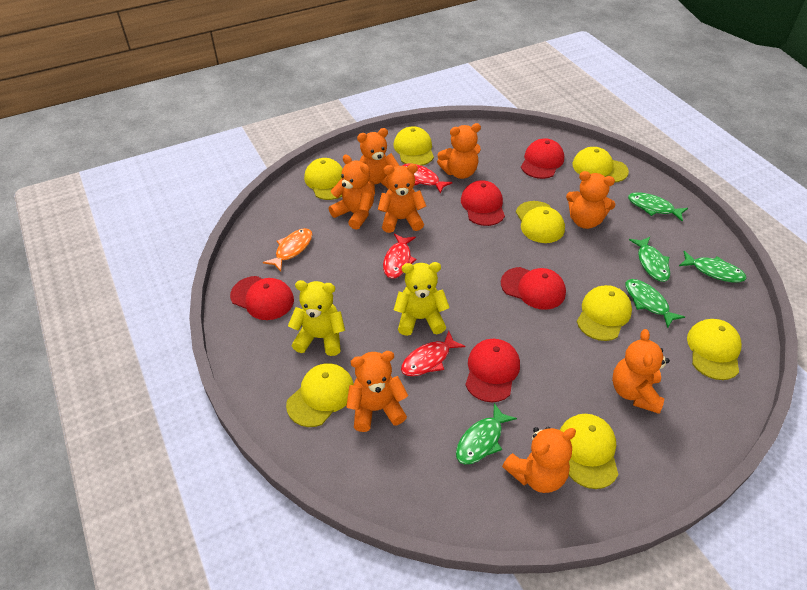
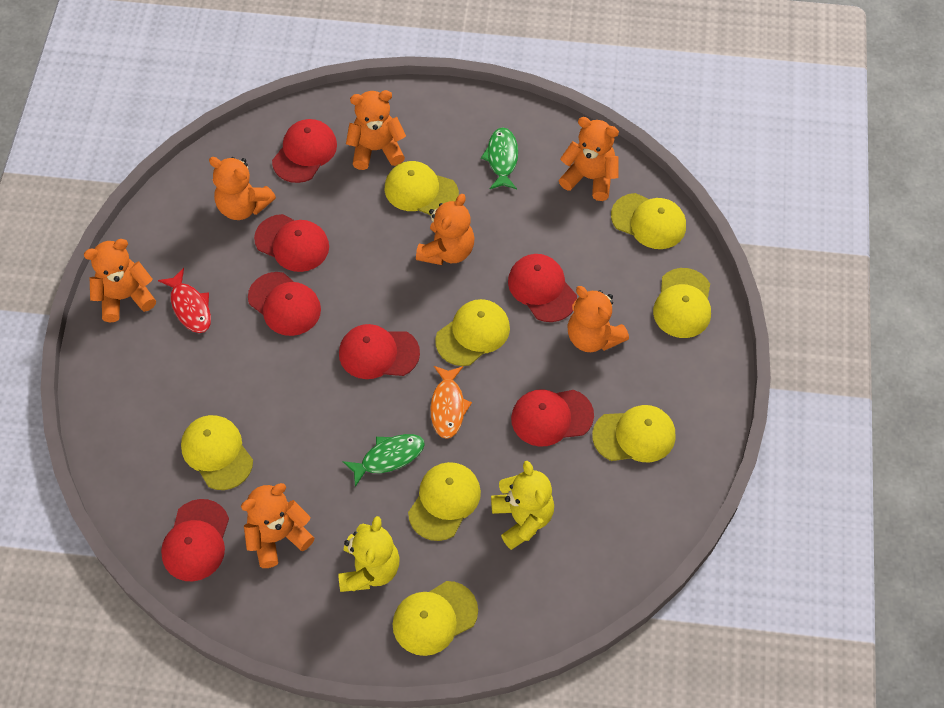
green fish: [456,403,517,464] [625,279,685,328] [628,192,688,222] [629,237,670,282] [679,251,747,282] = 5 -> [342,434,425,487] [481,127,518,189] = 2
orange teddy bear: [329,155,374,230] [346,351,408,432] [357,128,399,195] [378,164,426,233] [437,123,481,179] [502,426,576,493] [566,171,616,229] [612,329,670,414] = 8 -> [84,239,156,322] [209,157,276,220] [241,483,315,568] [346,90,406,170] [416,194,474,265] [559,117,619,201] [568,286,629,352] = 7
red cap: [230,276,294,320] [461,180,505,226] [465,339,520,402] [501,267,566,310] [521,139,564,179] = 5 -> [161,499,229,582] [248,272,321,336] [254,214,329,272] [272,119,337,183] [339,324,420,379] [508,254,577,322] [511,389,594,447] = 7
red fish: [383,233,417,279] [401,331,465,376] [402,163,453,194] = 3 -> [158,268,211,333] = 1

